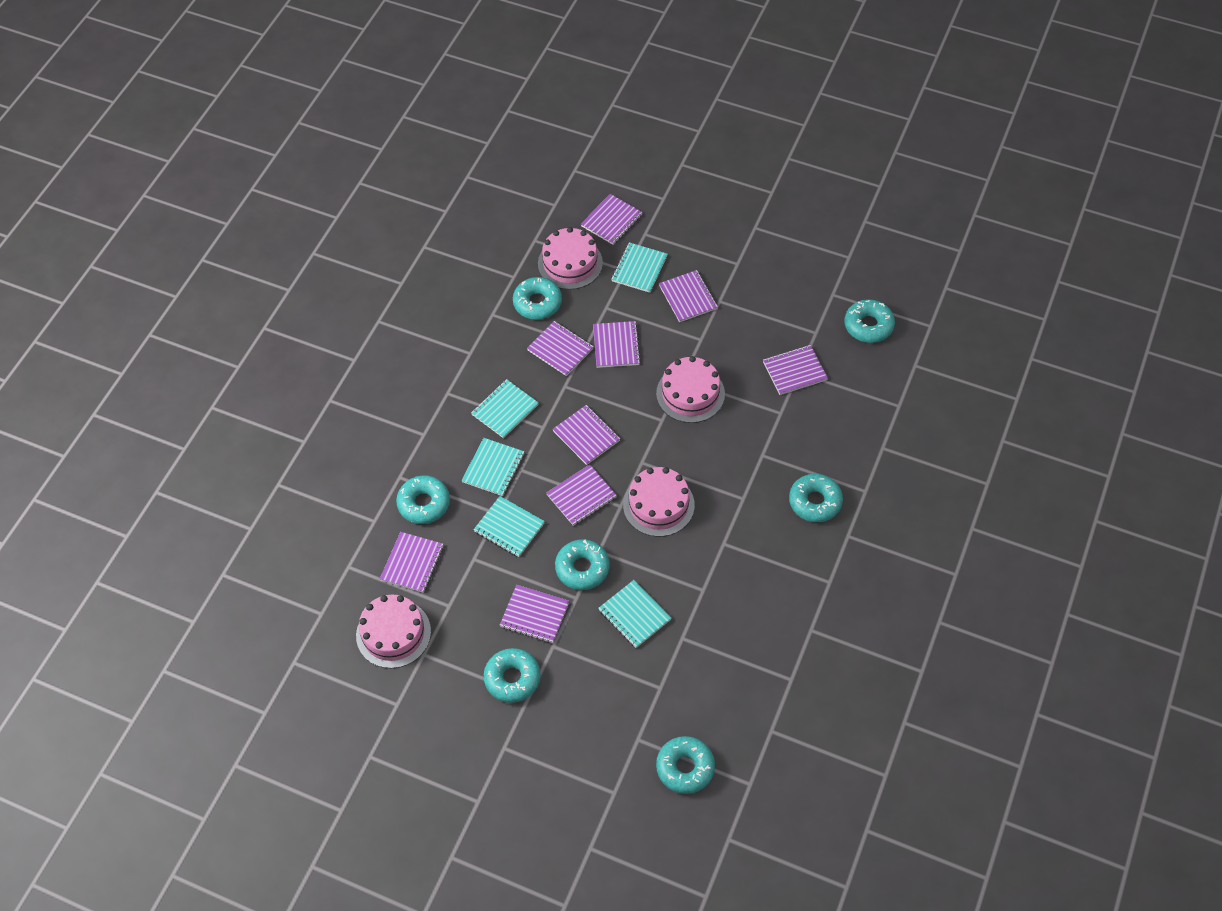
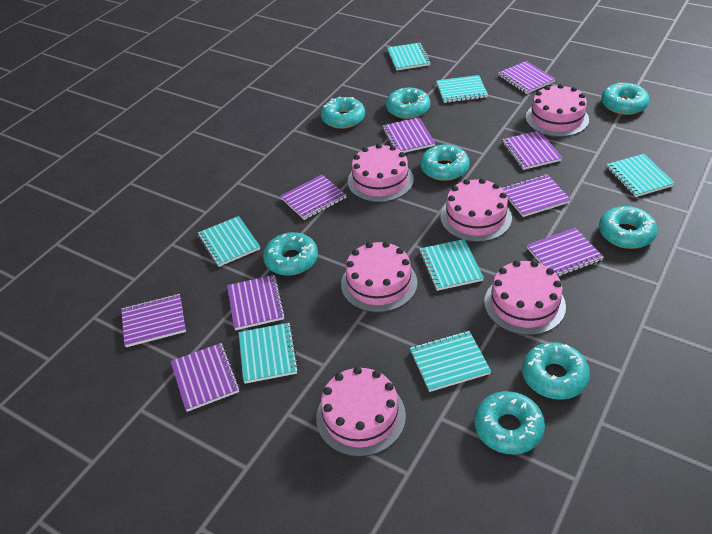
pink cake: [356,594,431,668] [538,227,603,290] [623,467,695,537] [656,356,725,423] = 4 -> [316,367,406,457] [341,241,417,313] [348,143,414,202] [440,178,512,242] [484,260,566,335] [526,84,589,137] = 6
turquoise donut: [396,475,450,524] [484,648,541,703] [513,277,562,320] [555,539,610,590] [656,736,715,794] [789,474,843,522] [845,299,895,343] = 7 -> [263,232,318,276] [321,97,365,129] [386,88,430,119] [420,144,470,181] [474,391,545,455] [522,342,590,400] [599,206,658,249] [601,82,650,115] = 8
turquoise notebook: [461,438,524,496] [471,379,539,438] [474,496,545,557] [598,580,671,648] [611,242,668,293] = 5 -> [198,216,260,267] [239,323,299,384] [388,43,431,71] [410,331,491,392] [419,239,484,291] [436,75,488,103] [607,154,675,197] = 7

